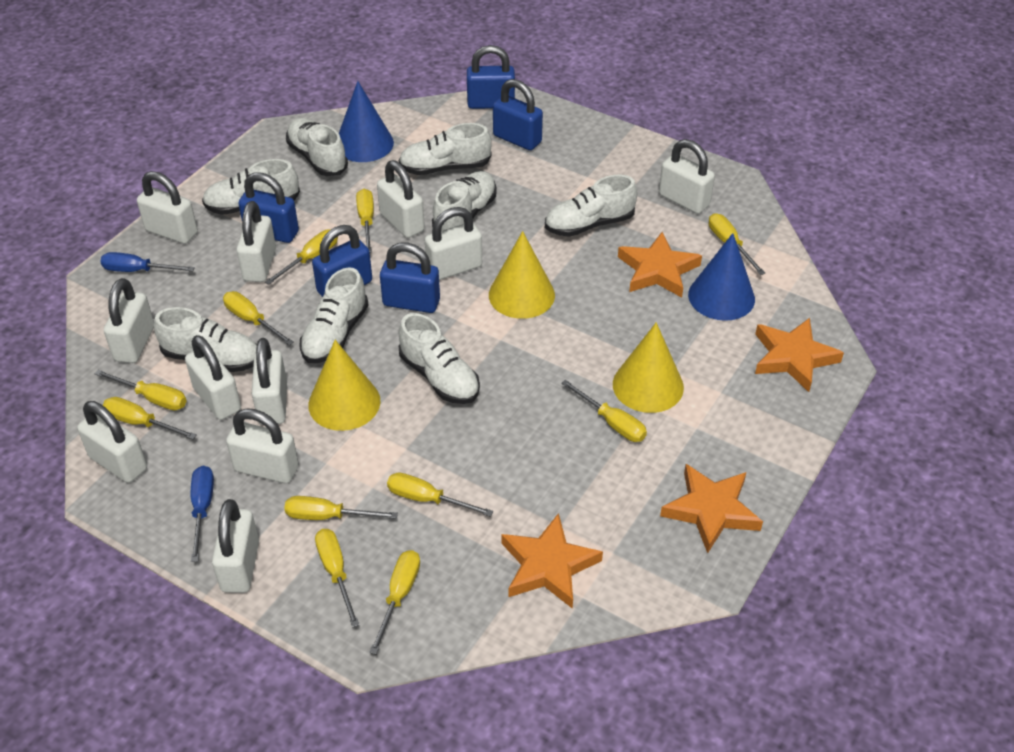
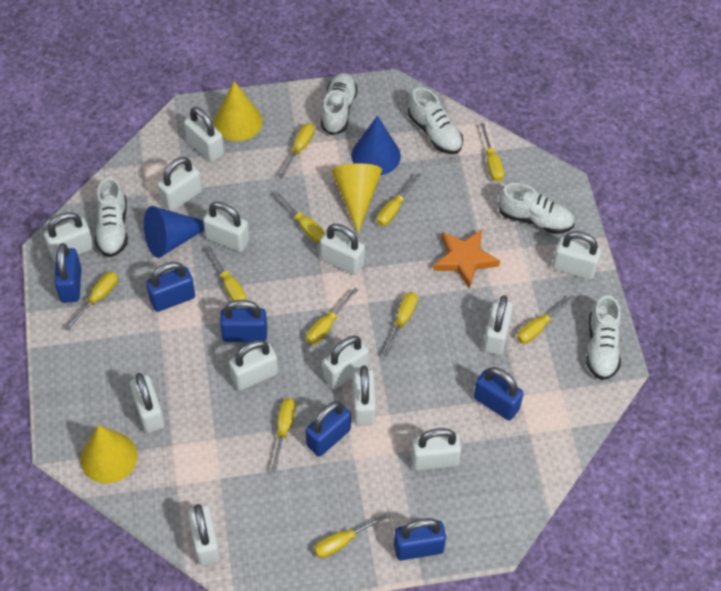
blue padlock: [238,172,299,243] [312,225,372,297] [380,243,440,313] [467,45,515,109] [493,79,543,150] = 5 -> [54,243,81,302] [146,262,195,312] [220,300,267,342] [306,401,351,457] [394,518,446,560] [474,367,524,420] = 6
blue screwdriver: [100,252,195,272] [191,466,214,562] = 2 -> none = 0
orange star: [502,513,603,609] [618,232,702,297] [660,464,763,553] [755,318,844,392] = 4 -> [433,230,500,289] = 1
white padlock: [77,401,147,483] [104,278,154,363] [137,171,198,244] [185,335,241,420] [212,499,259,593] [226,408,299,483] [236,201,276,282] [252,338,287,425] [377,160,425,238] [425,207,482,280] [659,139,715,214] = 11 -> [44,212,94,263] [130,373,165,433] [157,157,202,211] [184,107,224,162] [188,504,220,565] [203,201,249,252] [229,340,278,391] [320,224,365,275] [323,336,369,389] [353,365,376,426] [411,428,461,470] [483,295,513,355] [552,231,601,280] = 13
white shoe: [154,307,257,372] [202,159,300,215] [286,118,348,176] [300,267,368,363] [399,123,492,175] [399,313,480,404] [432,171,497,231] [545,175,638,237] = 8 -> [95,177,128,257] [321,73,358,135] [408,87,463,154] [498,183,574,234] [586,295,621,380] = 5

